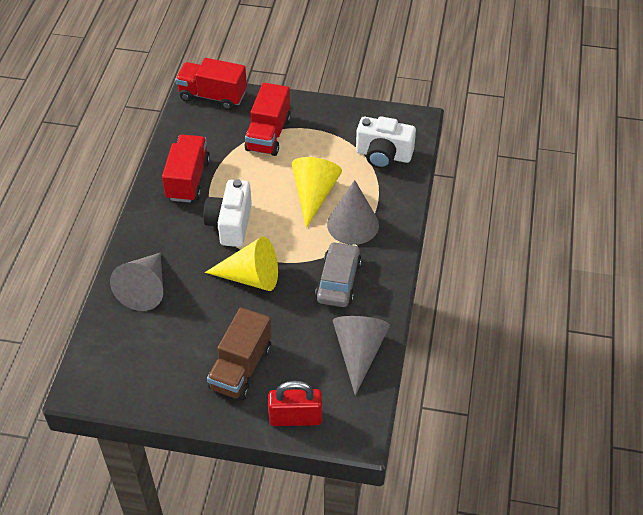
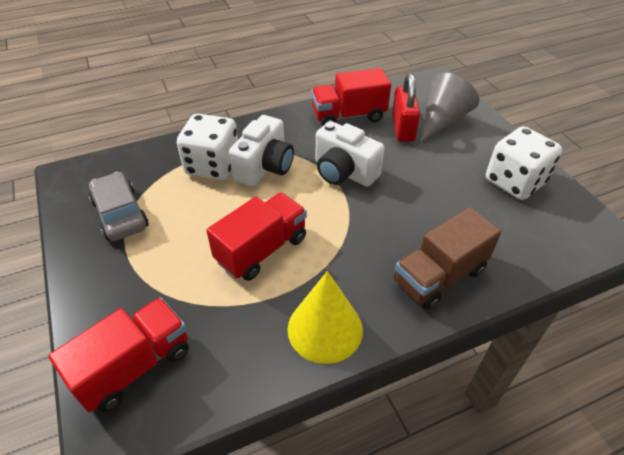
grey cone: [110,253,163,311] [327,180,379,245] [333,316,390,396] = 3 -> [420,73,479,143] = 1
white dice: none = 0 -> [177,114,238,180] [486,126,562,200] = 2
yellow cone: [205,236,278,291] [292,157,342,228] = 2 -> [287,271,363,364] = 1

